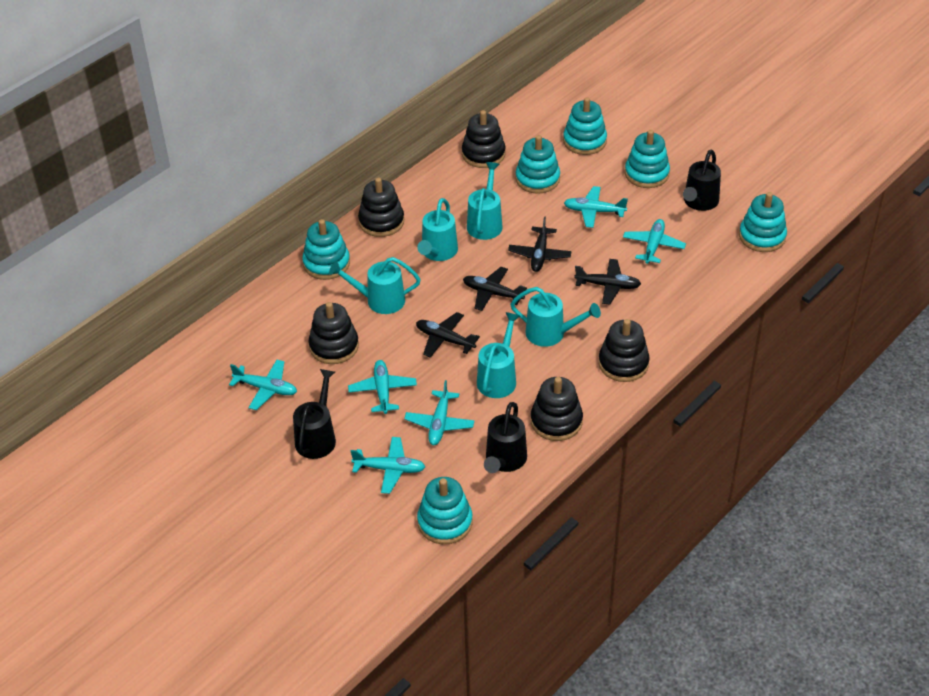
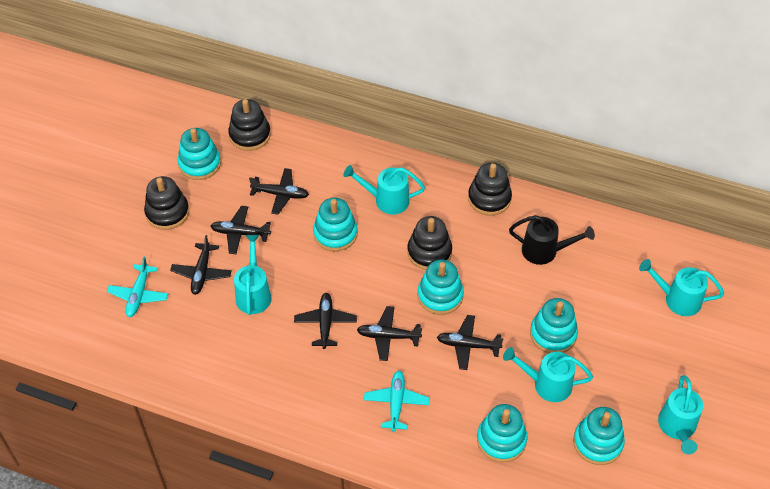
black plane: [416,312,480,358] [463,267,527,311] [508,217,572,272] [574,259,641,305] = 4 -> [170,235,232,295] [211,206,271,254] [249,168,309,214] [294,293,357,349] [357,306,422,361] [437,315,504,370] = 6
black stacking toy: [308,302,359,364] [358,178,404,237] [462,110,506,168] [531,377,583,441] [598,319,650,382] = 5 -> [144,176,189,230] [228,99,271,151] [407,216,452,270] [468,162,512,216] = 4
black watering can: [293,369,336,459] [484,402,527,473] [683,150,721,211] = 3 -> [509,215,595,265] = 1
turquoise plane: [229,360,297,410] [348,360,417,414] [351,437,425,494] [404,380,475,445] [564,186,628,228] [623,219,686,264] = 6 -> [107,257,168,317] [364,371,430,432] = 2

